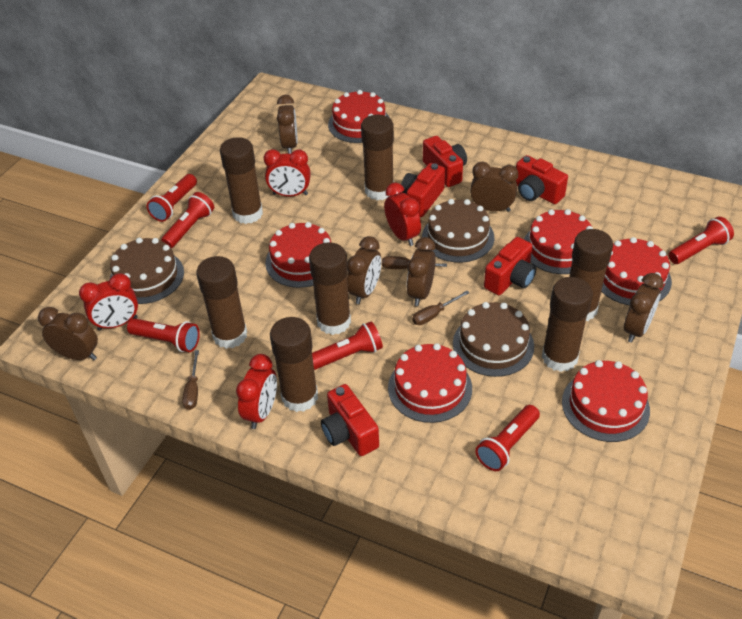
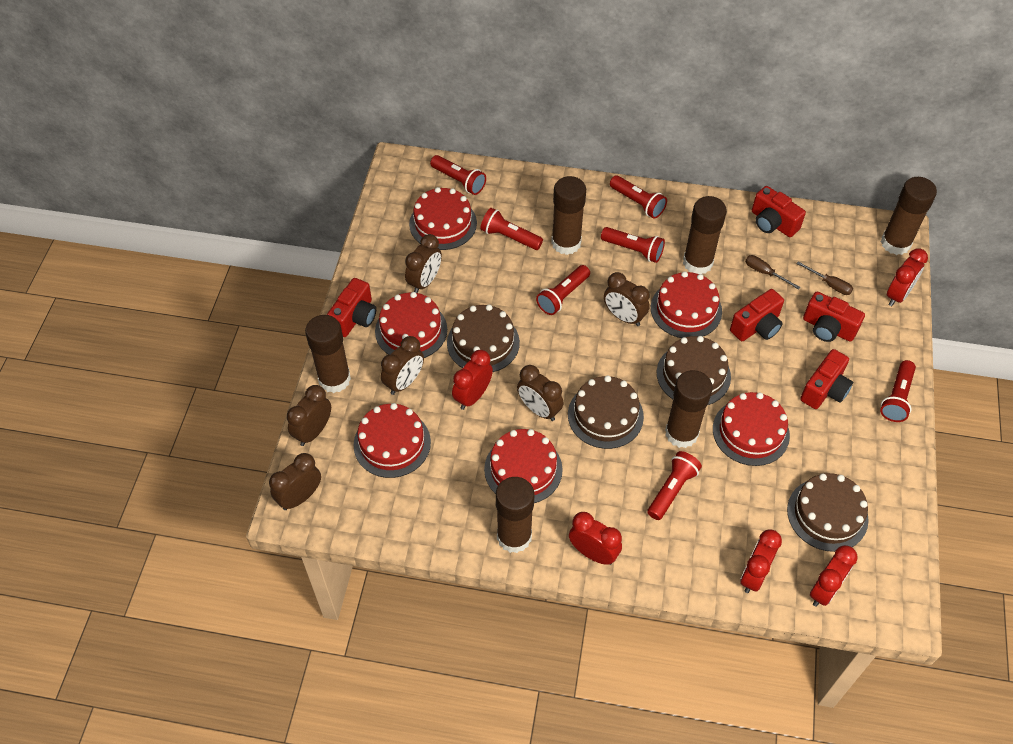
brown cake: [109,238,184,304] [422,199,494,263] [453,302,534,377] = 3 -> [447,305,520,372] [568,375,644,449] [657,336,731,405] [787,473,869,552] = 4
brown glue stick: [196,256,247,349] [220,137,263,224] [270,317,318,412] [309,242,351,335] [361,115,394,200] [542,277,593,372] [569,229,613,321] = 7 -> [305,315,351,393] [496,477,534,553] [551,176,586,255] [665,370,713,448] [683,196,727,274] [881,177,937,255] = 6
brown screwdriver: [182,350,199,410] [382,256,447,269] [412,291,469,325] = 3 -> [745,255,800,290] [796,261,853,295] = 2
red clock: [79,273,138,330] [236,354,277,429] [264,149,311,196] [384,183,421,246] = 4 -> [452,350,493,410] [569,512,622,565] [740,529,782,593] [810,545,858,607] [887,248,928,306] = 5
red flashlight: [127,318,200,352] [147,174,197,222] [161,192,214,248] [312,321,383,370] [475,405,540,471] [668,217,734,264] = 6 -> [430,155,486,195] [480,208,543,250] [536,265,590,315] [601,227,665,263] [610,175,667,219] [647,451,702,520] [880,360,916,422] = 7

